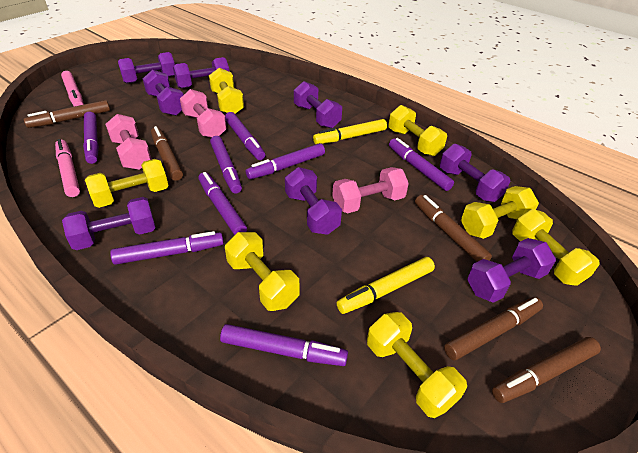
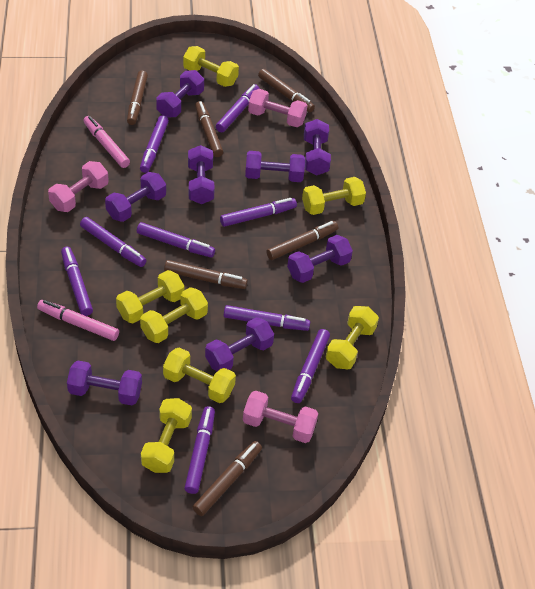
brown marker: [24,100,110,128] [151,126,183,181] [415,195,492,262] [444,297,543,360] [492,337,601,403] = 5 -> [127,70,148,125] [164,260,248,289] [192,441,262,516] [195,101,223,157] [258,69,315,112] [266,221,338,260] = 6
purple marker: [83,112,99,164] [110,231,224,265] [198,172,247,235] [210,136,242,194] [220,324,348,366] [225,112,265,160] [246,143,325,179] [389,138,454,191] = 8 -> [61,247,93,316] [80,217,147,267] [137,222,215,258] [140,115,169,173] [185,406,215,494] [216,84,260,132] [220,198,297,227] [224,305,310,331] [291,329,330,403] = 9
yellow marker: [313,119,387,144] [337,257,435,314] = 2 -> none = 0

